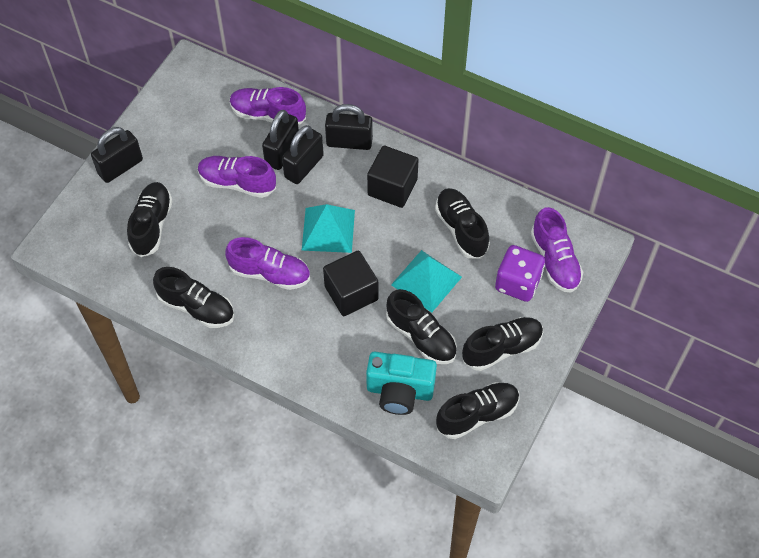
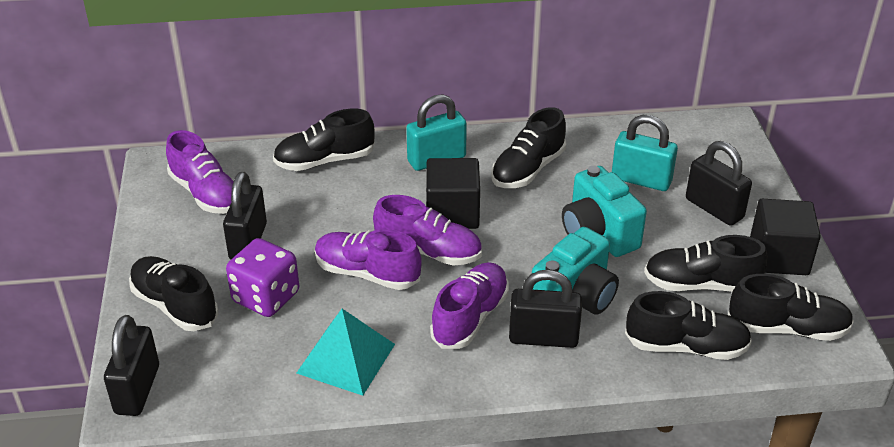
turquoise camera: [366,352,437,415] = 1 -> [532,227,619,315] [562,166,647,257] = 2
turquoise padlock: none = 0 -> [406,94,467,171] [612,115,678,191] = 2
turquoise pyramid: [302,204,355,253] [391,250,462,313] = 2 -> [297,309,395,396] = 1

